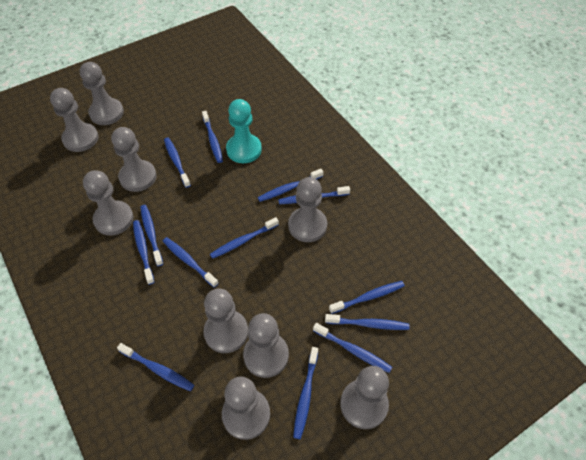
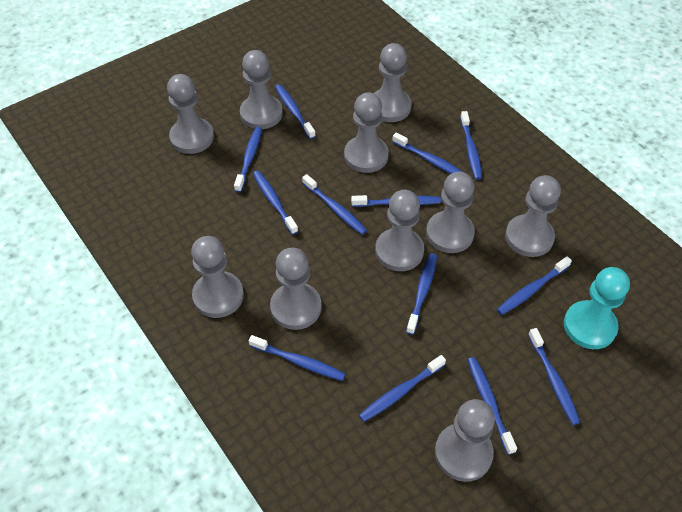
grey pawn: [50,88,99,152] [80,62,124,125] [83,170,134,236] [111,127,157,192] [203,288,248,353] [222,377,270,440] [243,313,289,378] [288,177,327,242] [340,366,389,429] = 9 -> [167,74,214,154] [191,236,244,318] [240,50,283,129] [270,248,322,330] [344,93,389,173] [373,43,411,122] [375,190,424,271] [426,172,475,253] [435,399,495,482] [505,175,561,257] = 10

